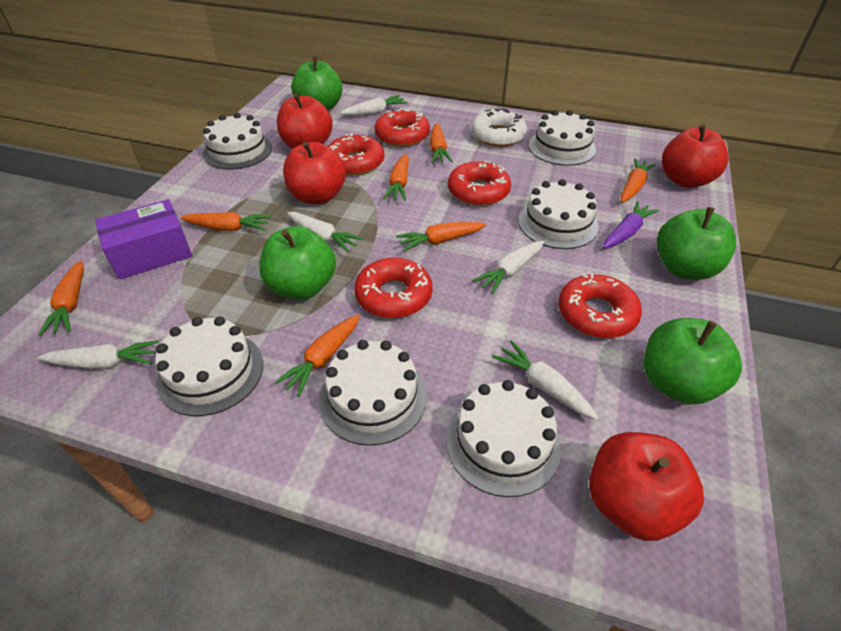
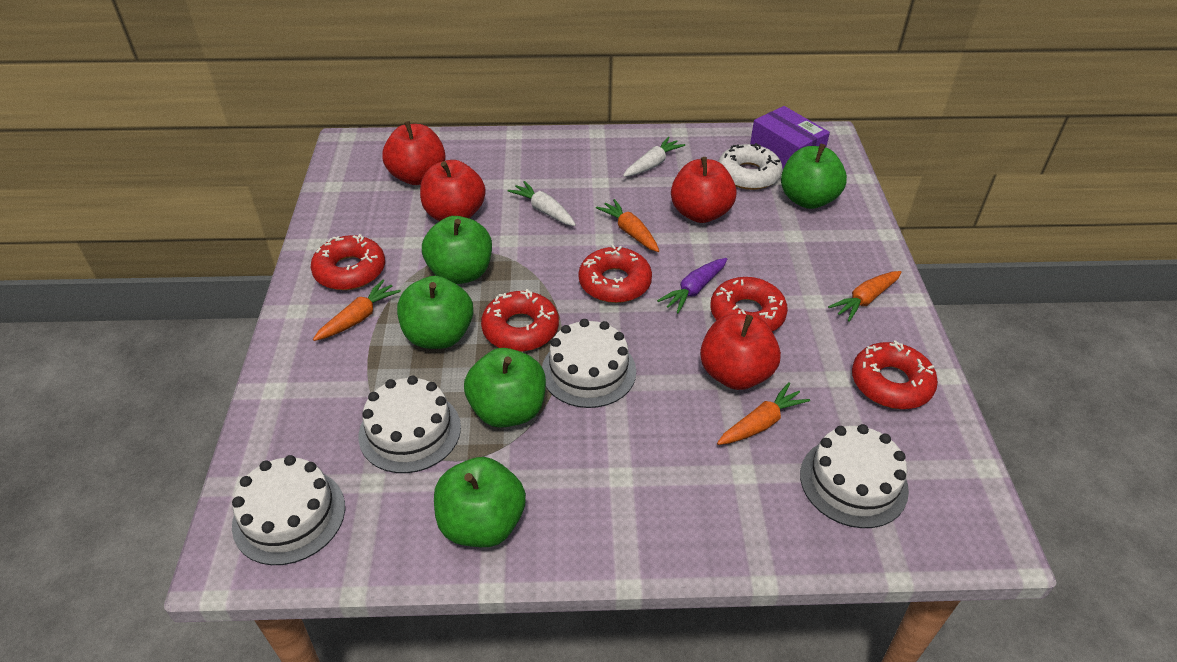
green apple: [259,226,336,299] [291,56,342,110] [644,318,742,404] [657,207,736,280] = 4 -> [397,276,473,349] [422,216,492,284] [434,457,526,547] [464,348,546,428] [781,144,847,209] = 5
orange carrot: [38,261,84,336] [180,212,271,231] [274,315,360,397] [383,154,409,201] [396,222,486,251] [430,123,453,163] [621,159,656,203] = 7 -> [313,280,401,341] [596,199,659,252] [717,383,810,445] [828,271,901,322] = 4
white cake: [155,317,263,416] [203,113,272,169] [319,340,427,446] [446,380,561,497] [518,179,599,249] [528,110,596,166] = 6 -> [232,455,345,565] [359,376,461,473] [542,319,636,408] [800,424,909,528] = 4
white carrot: [37,340,159,369] [287,212,363,252] [340,95,407,116] [472,241,544,294] [492,340,599,420] = 5 -> [507,181,576,226] [623,137,685,177] = 2

